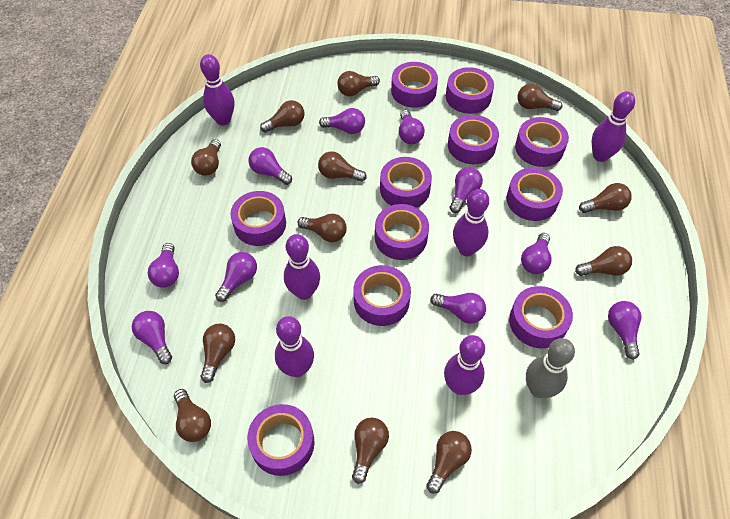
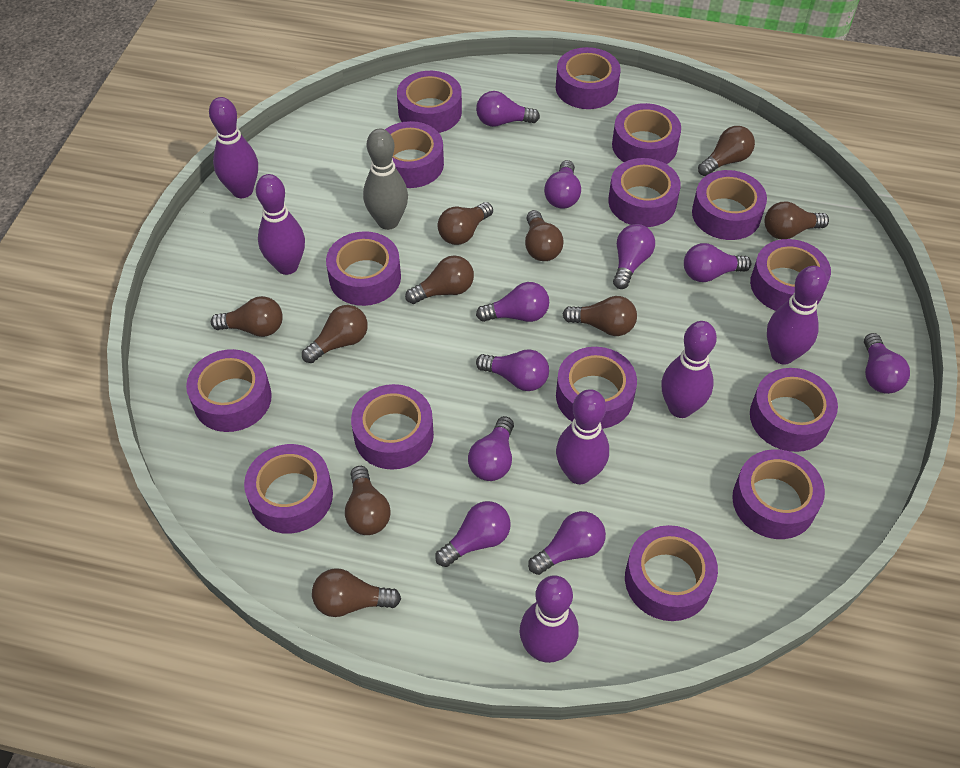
brown light bulb: [174,389,211,442] [191,139,221,176] [201,324,235,383] [260,100,305,133] [298,214,347,242] [318,151,367,182] [337,71,380,96] [352,418,389,484] [426,431,472,494] [518,84,563,111] [575,246,632,276] [579,183,632,213] = 12 -> [211,296,283,337] [302,305,368,363] [312,568,401,617] [345,466,391,535] [405,255,474,304] [438,202,493,245] [525,210,564,261] [563,296,637,336] [698,126,755,176] [764,201,829,239] = 10
purple tape: [231,191,286,246] [247,404,315,476] [353,265,411,326] [375,204,429,260] [380,157,432,207] [391,62,438,108] [446,67,494,114] [448,115,499,164] [506,168,563,221] [509,286,573,348] [515,117,569,167] = 11 -> [186,349,272,432] [244,444,333,534] [326,231,401,306] [351,384,434,470] [385,121,444,188] [397,71,462,133] [556,47,621,109] [556,347,637,429] [608,158,681,227] [612,103,681,164] [625,525,718,621] [692,170,767,240] [732,449,825,539] [750,239,831,311] [750,368,838,452] = 15

